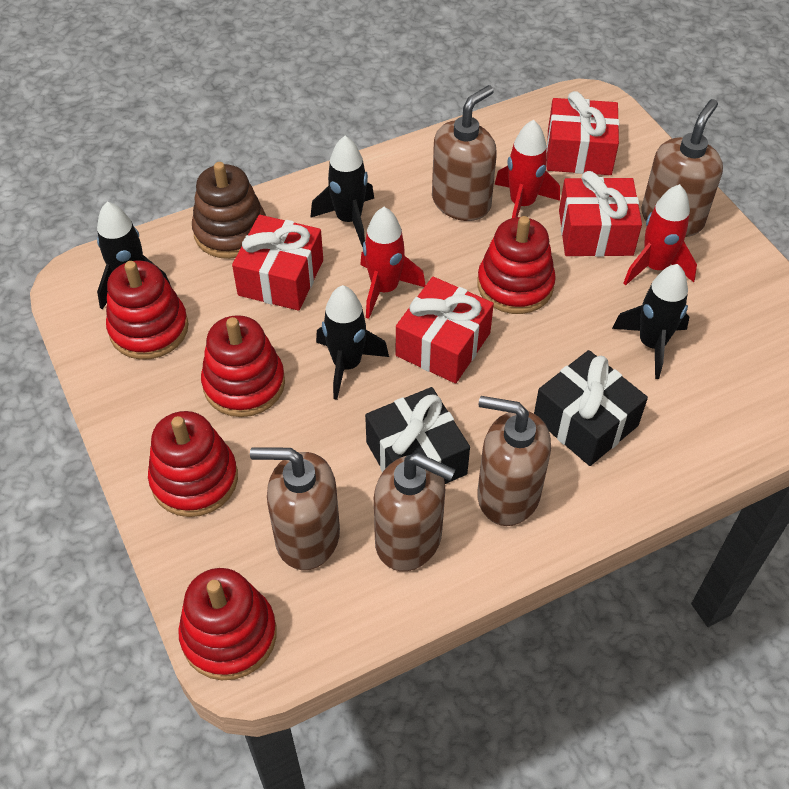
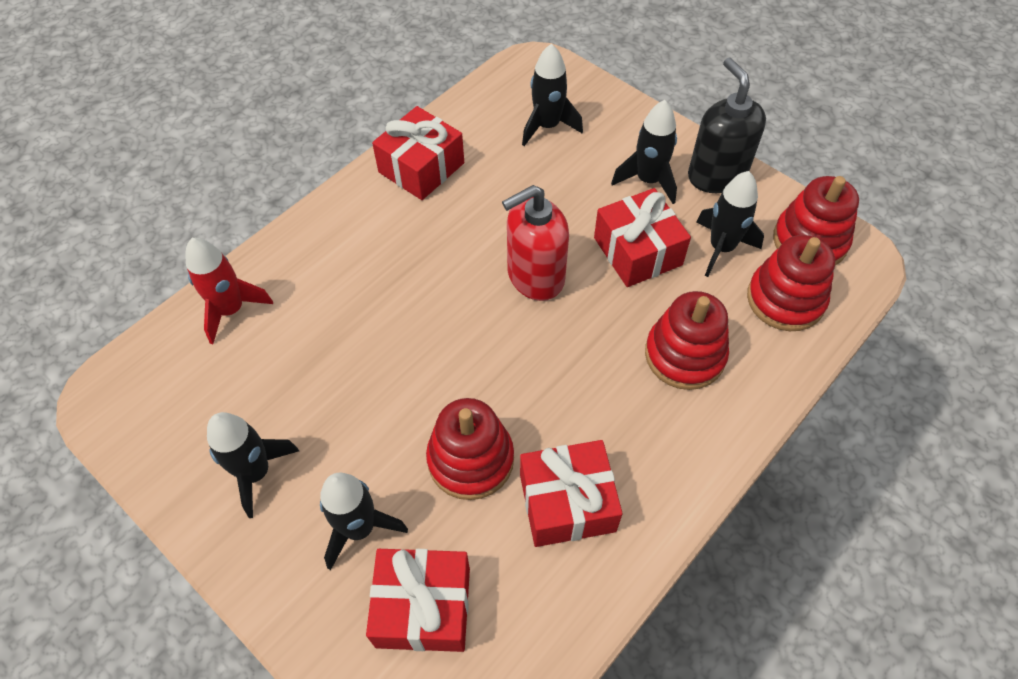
black gift: [365,387,470,484] [534,350,648,466] = 2 -> none = 0
black rocket: [97,202,172,309] [310,136,374,247] [316,285,389,400] [612,264,690,379] = 4 -> [207,412,299,518] [320,473,408,570] [522,44,583,146] [611,100,677,204] [696,171,764,277] = 5
black soap dispenser: none = 0 -> [688,58,766,193] = 1
brown soap dispenser: [250,447,340,570] [374,453,455,571] [432,85,497,221] [477,396,551,526] [642,99,723,237] = 5 -> none = 0
brown stacking toy: [192,162,266,259] = 1 -> none = 0
red rocket: [360,207,426,319] [494,120,560,218] [623,184,697,286] = 3 -> [185,238,273,344] = 1
red soap dispenser: none = 0 -> [502,185,569,301] = 1
red stacking toy: [106,261,188,360] [148,411,238,517] [178,568,277,680] [201,315,285,417] [477,216,556,314] = 5 -> [426,398,514,500] [645,291,729,390] [747,235,835,331] [773,176,859,266] = 4

